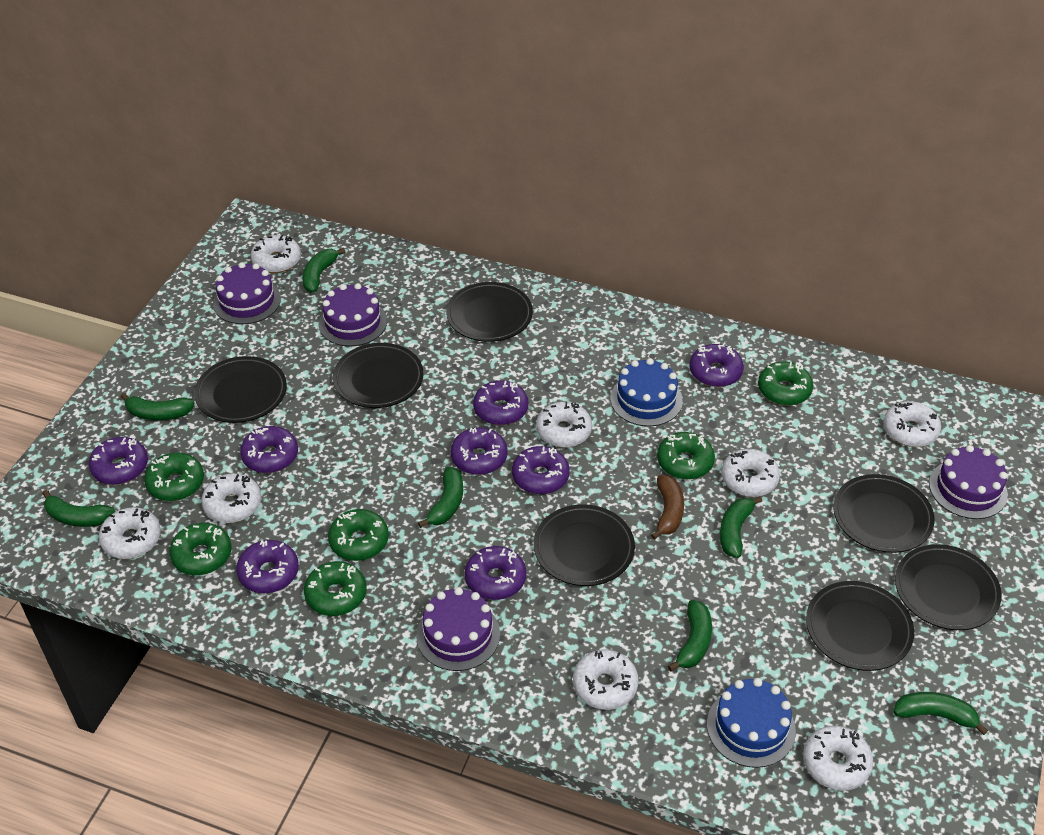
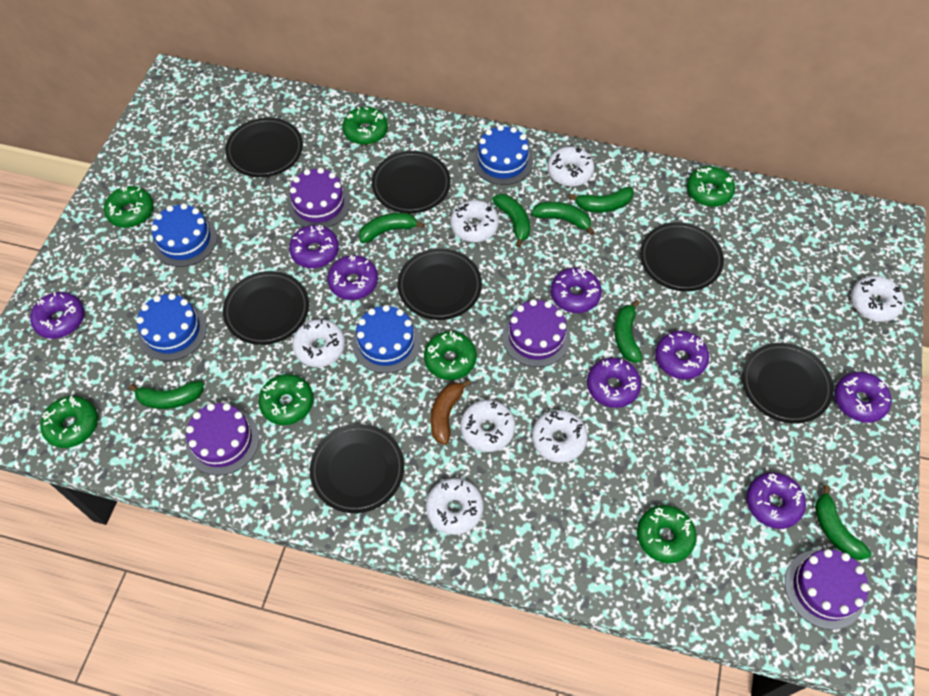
blue cake: [610,358,683,426] [707,678,796,768] = 2 -> [136,293,207,361] [151,203,217,267] [352,305,421,373] [472,125,533,185] = 4
green donut: [144,452,204,501] [169,523,231,575] [304,561,367,616] [328,509,389,561] [657,432,715,479] [758,362,813,405] = 6 -> [40,396,98,448] [104,186,154,228] [258,374,313,425] [342,107,388,145] [424,331,477,380] [637,505,697,564] [687,166,735,207] = 7
white donut: [99,507,161,559] [201,473,261,523] [250,235,301,273] [536,402,592,448] [573,649,639,710] [721,449,780,497] [803,725,873,791] [883,401,941,447] = 8 -> [292,319,345,367] [426,478,484,535] [450,200,499,242] [460,400,515,452] [532,410,588,463] [547,147,594,186] [851,276,905,322] = 7

